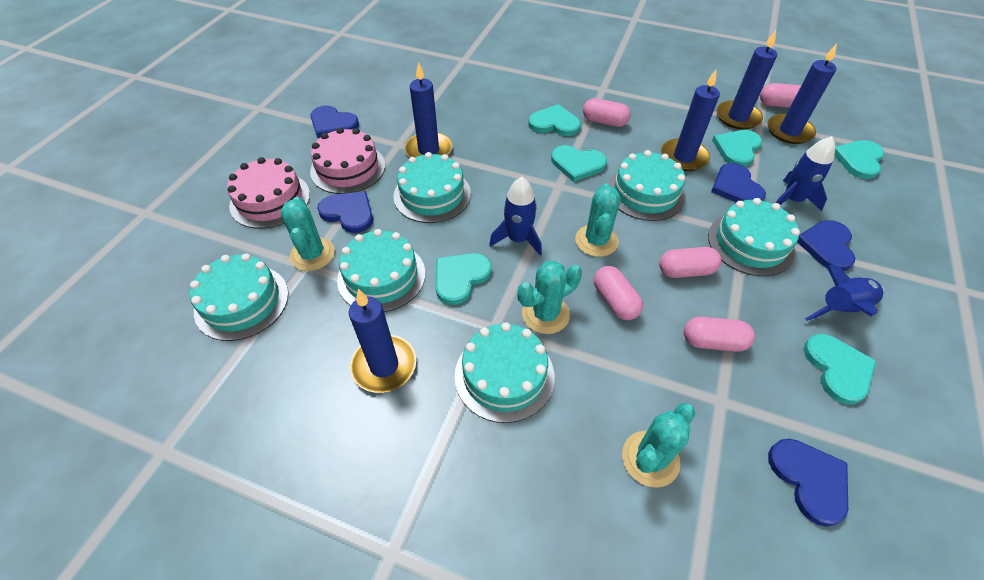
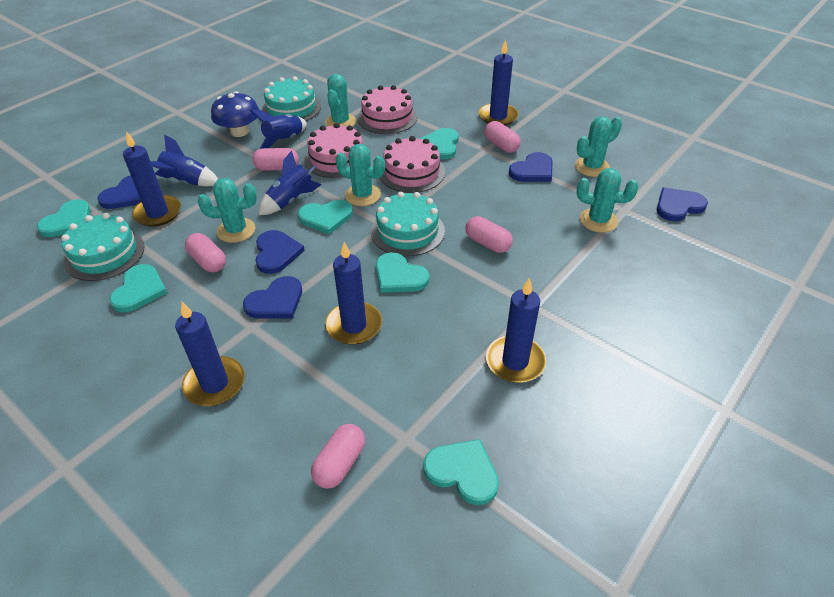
blue mushroom: none = 0 -> [211,91,259,137] = 1
pink cake: [227,157,310,229] [310,127,385,194] = 2 -> [304,123,363,178] [357,85,417,134] [380,136,445,193] = 3
turquoise cactus: [280,197,335,271] [518,260,582,334] [575,183,621,257] [622,403,695,488] = 4 -> [198,178,257,243] [325,74,356,127] [336,144,385,206] [575,116,622,177] [576,168,639,233] = 5
turquoise cake: [190,254,289,341] [337,229,425,312] [393,152,471,223] [454,322,555,423] [608,150,686,221] [708,198,800,276] = 6 -> [61,213,145,281] [262,76,321,121] [371,192,445,257] = 3

